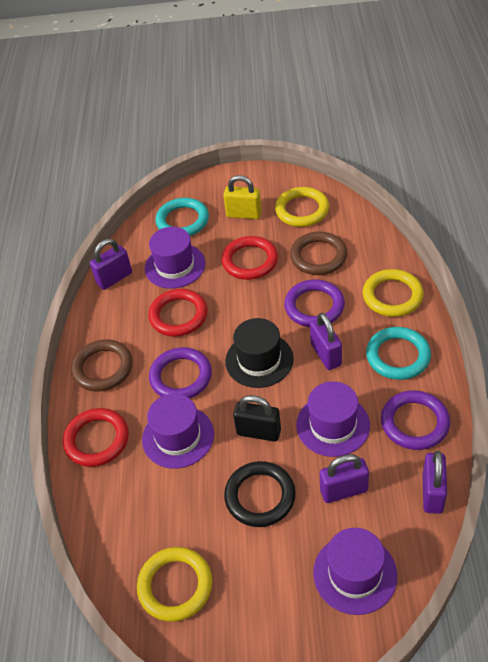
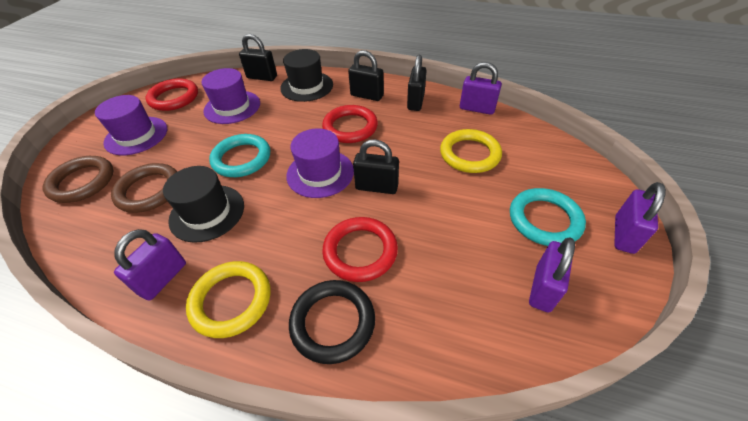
black hat: [225,318,294,388] = 1 -> [163,166,244,243] [280,49,333,102] = 2
black padlock: [233,395,281,442] = 1 -> [239,34,277,81] [348,50,384,101] [353,139,399,194] [407,55,427,111] = 4
purple hat: [142,394,214,469] [145,227,205,289] [296,381,370,457] [313,528,397,615] = 4 -> [95,95,167,155] [201,68,260,124] [286,128,354,198] = 3
purple ring: [149,347,212,399] [284,279,345,327] [381,390,450,450] = 3 -> none = 0
yellow padlock: [223,175,262,219] = 1 -> none = 0
yellow ring: [137,547,212,622] [275,187,329,227] [363,269,424,317] = 3 -> [186,261,270,338] [440,129,502,173] = 2

